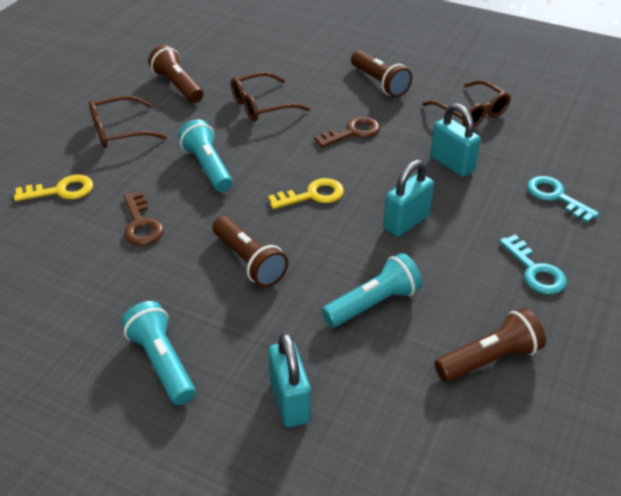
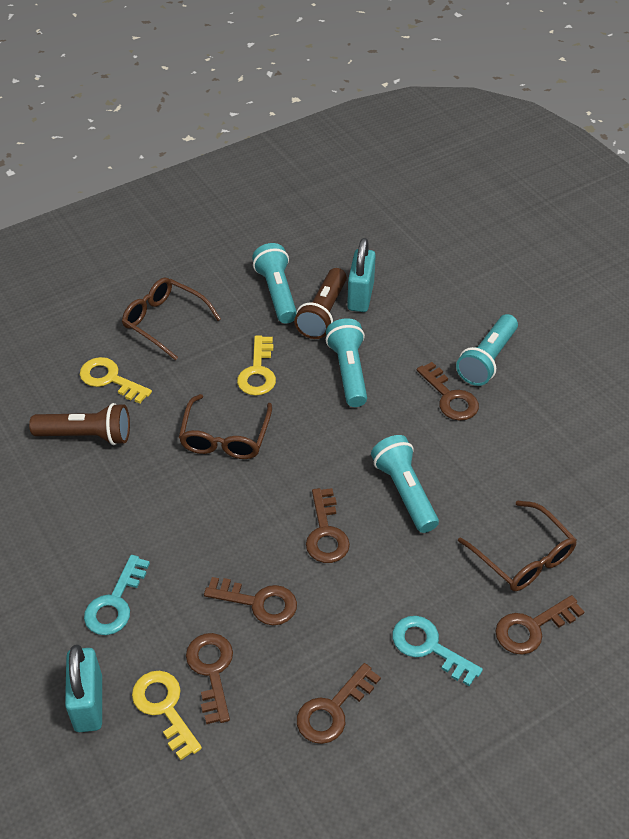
brown flashlight: [148,45,203,103] [212,216,288,287] [351,50,412,97] [435,308,546,382] = 4 -> [29,403,130,445] [294,268,347,339] = 2
brown key: [124,192,164,246] [314,117,380,147] = 2 -> [186,633,233,724] [204,577,297,625] [297,663,381,744] [306,488,350,563] [417,362,479,421] [495,595,584,655] = 6
turquoise flashlight: [121,301,195,405] [178,119,233,192] [322,253,423,327] = 3 -> [252,243,297,323] [326,318,367,407] [371,435,439,533] [456,314,518,386] = 4
turquoise padlock: [268,333,311,427] [383,160,434,237] [430,103,481,177] = 3 -> [65,644,102,732] [347,238,376,312] = 2
yellow key: [14,175,93,201] [268,178,344,209] = 2 -> [80,357,152,404] [132,671,202,760] [237,335,276,395] = 3

